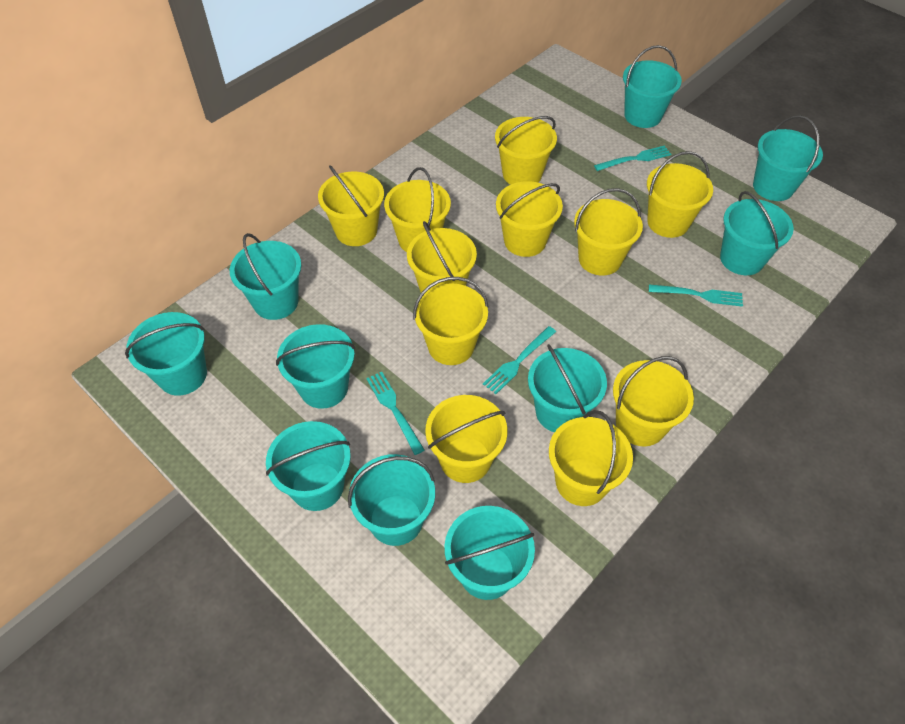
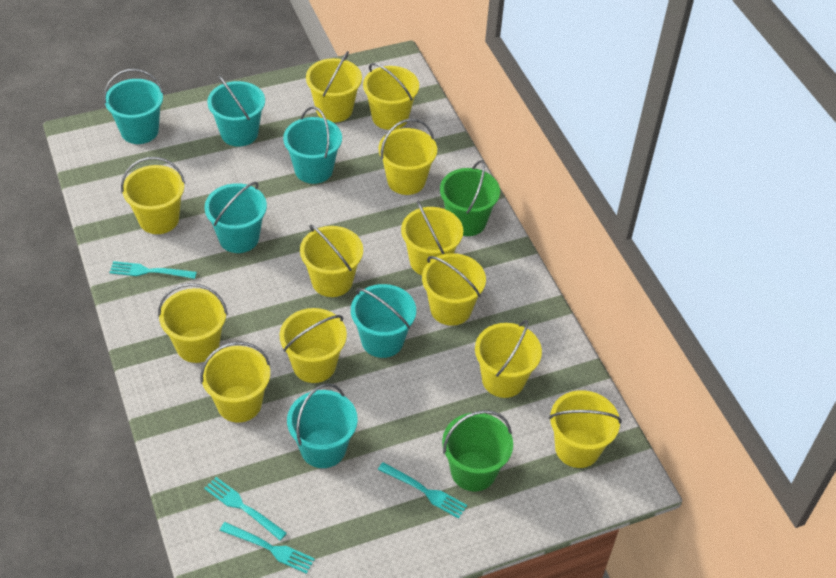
green bucket: none = 0 -> [440,160,500,236] [442,410,513,491] = 2
turquoise bucket: [125,312,207,396] [230,233,301,320] [266,421,351,511] [276,324,355,409] [348,454,435,546] [445,506,535,600] [528,344,607,432] [623,45,682,128] [720,191,794,275] [753,115,823,201] = 10 -> [103,69,164,144] [204,182,267,253] [207,75,265,147] [283,107,342,184] [287,383,358,468] [351,284,416,358] = 6
yellow bucket: [318,165,384,246] [384,167,451,252] [407,221,477,292] [413,277,489,365] [425,395,508,483] [495,116,557,185] [496,181,563,257] [549,410,633,506] [574,188,643,276] [613,356,694,446] [647,151,713,238] = 11 -> [121,157,185,234] [158,283,228,363] [200,342,270,423] [280,308,347,383] [300,224,363,297] [306,51,362,122] [363,63,419,130] [379,119,437,195] [401,201,463,275] [422,253,486,326] [475,320,542,398] [549,390,622,468] = 12

